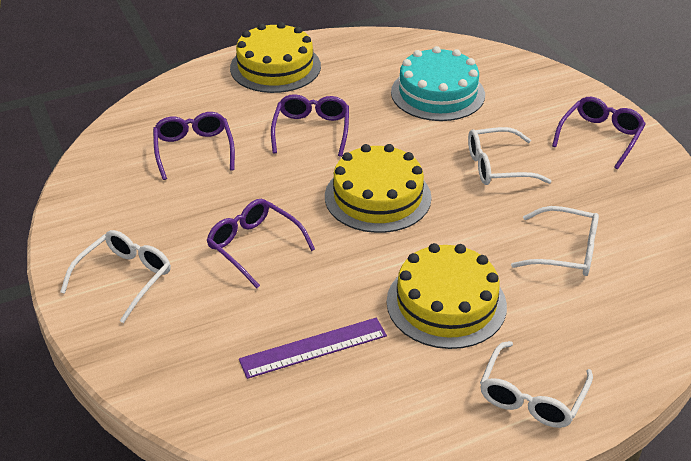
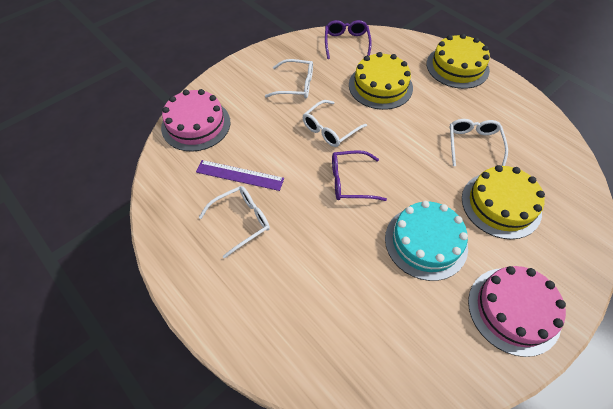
pink cake: none = 0 -> [161,89,230,152] [468,266,566,357] = 2
purple glasses: [153,112,235,180] [206,199,315,288] [271,94,349,157] [552,97,646,169] = 4 -> [325,20,372,59] [332,150,387,201] = 2

